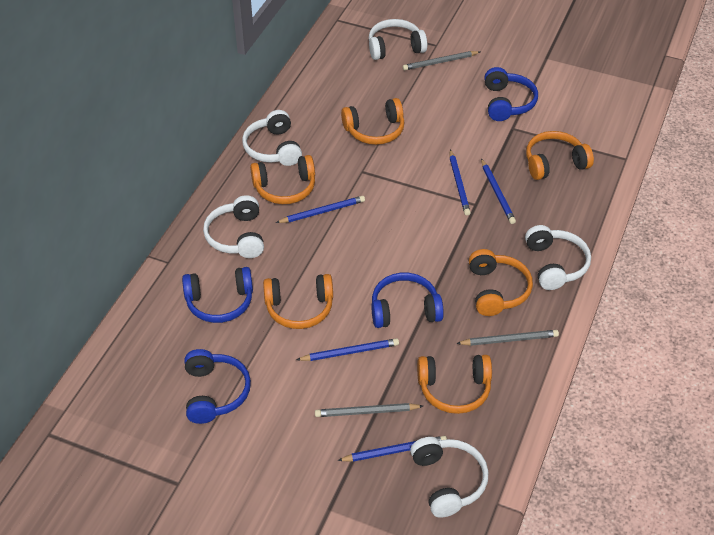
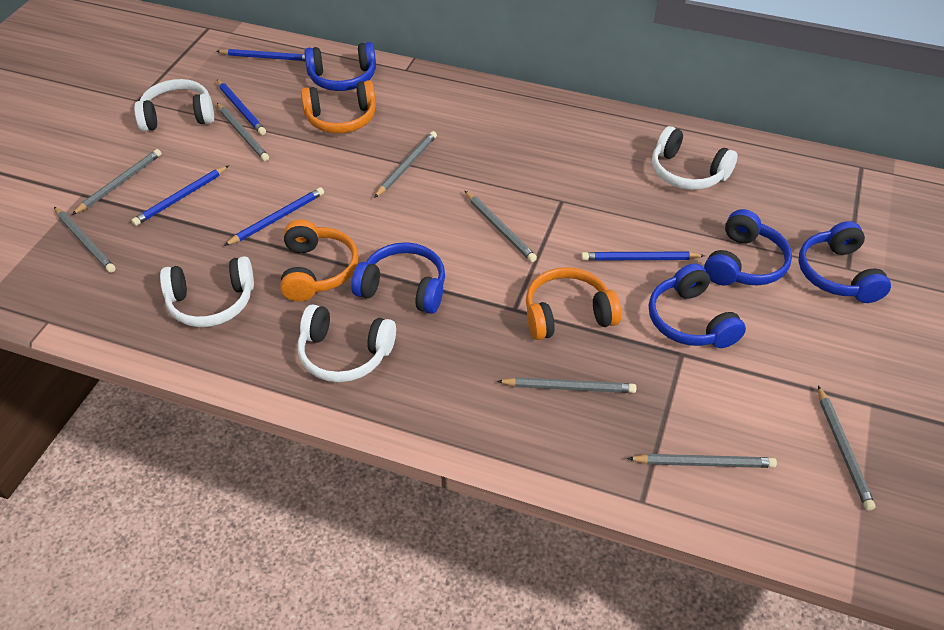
blue headphones: [182,267,253,323] [184,349,251,424] [371,273,444,328] [484,67,538,121] = 4 -> [304,42,376,91] [351,242,445,314] [649,263,746,348] [704,209,792,285] [798,221,891,303] = 5
grey pencil: [315,403,423,417] [403,51,480,70] [456,330,559,346] = 3 -> [54,207,116,273] [72,149,162,215] [217,103,269,161] [374,131,437,198] [465,191,537,262] [497,377,636,393] [627,454,777,468] [818,386,876,511] = 8
orange headphones: [250,155,315,204] [263,274,333,329] [341,98,405,145] [417,355,492,414] [469,249,533,316] [526,131,594,180] = 6 -> [280,219,359,301] [301,80,376,133] [526,267,621,340] = 3
white headphones: [203,195,264,258] [242,110,302,166] [369,19,427,60] [410,437,489,518] [525,225,591,290] = 5 -> [134,79,214,131] [160,256,254,327] [298,304,396,382] [652,126,738,190] = 4

